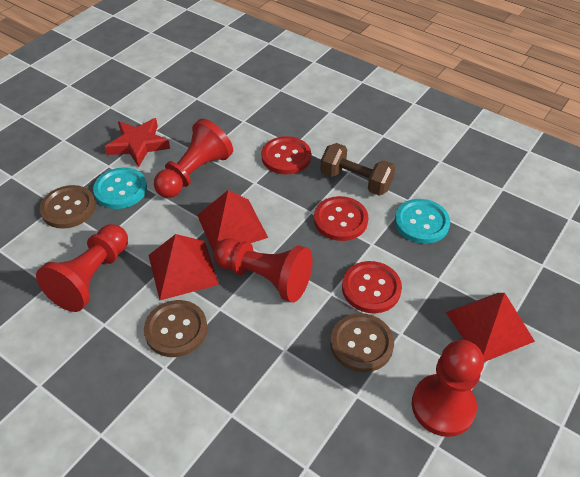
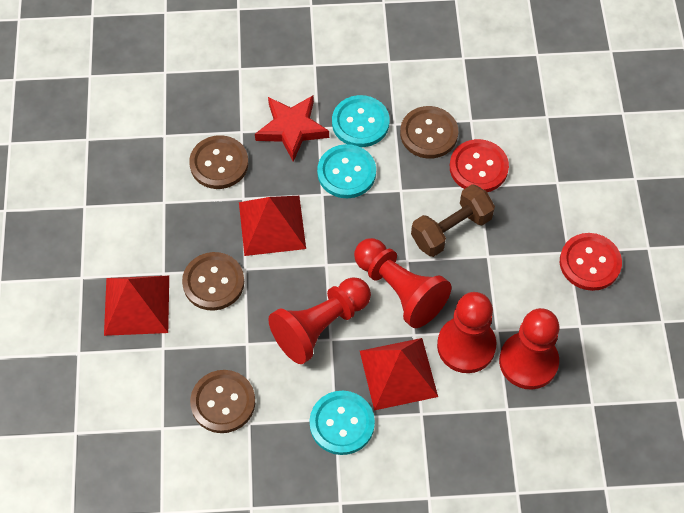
brown button: [40,185,96,229] [144,300,207,357] [330,313,394,372] = 3 -> [182,252,244,311] [189,135,248,189] [190,370,255,433] [400,106,458,159] = 4
red button: [261,136,311,175] [314,196,368,241] [342,261,402,313] = 3 -> [450,139,509,192] [560,233,622,291] = 2
turquoise button: [93,167,147,209] [394,199,450,244] = 2 -> [310,391,375,455] [317,144,376,198] [332,95,389,147] = 3

